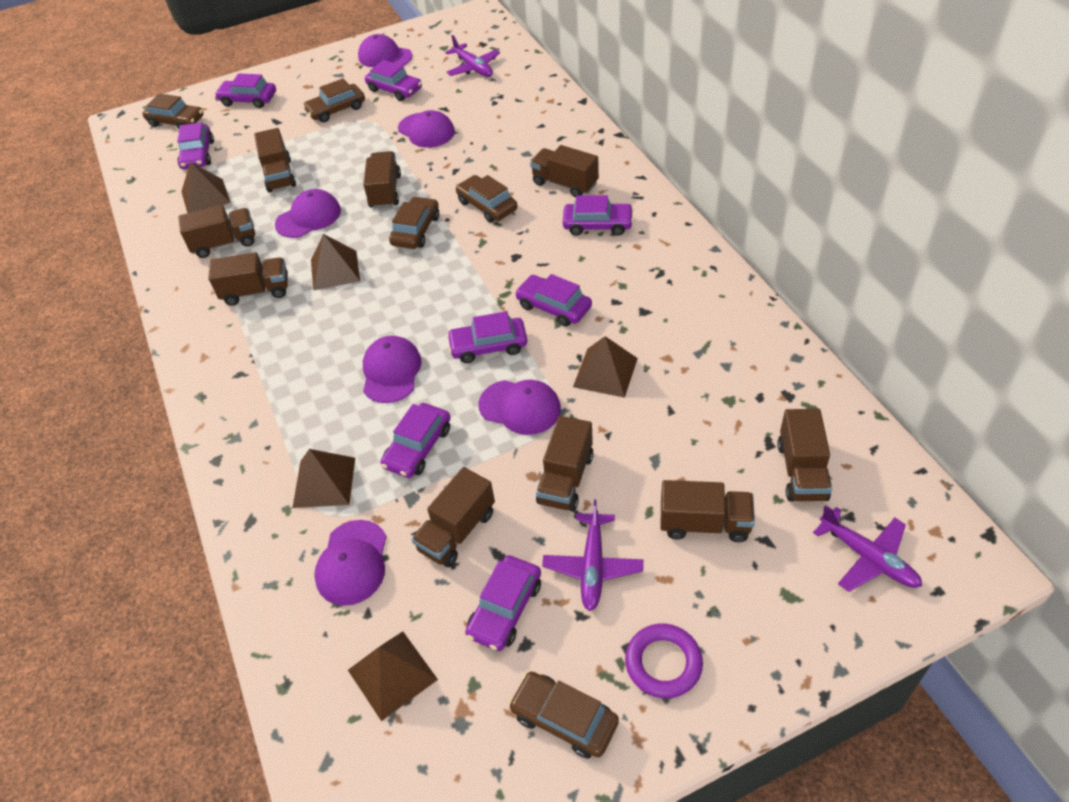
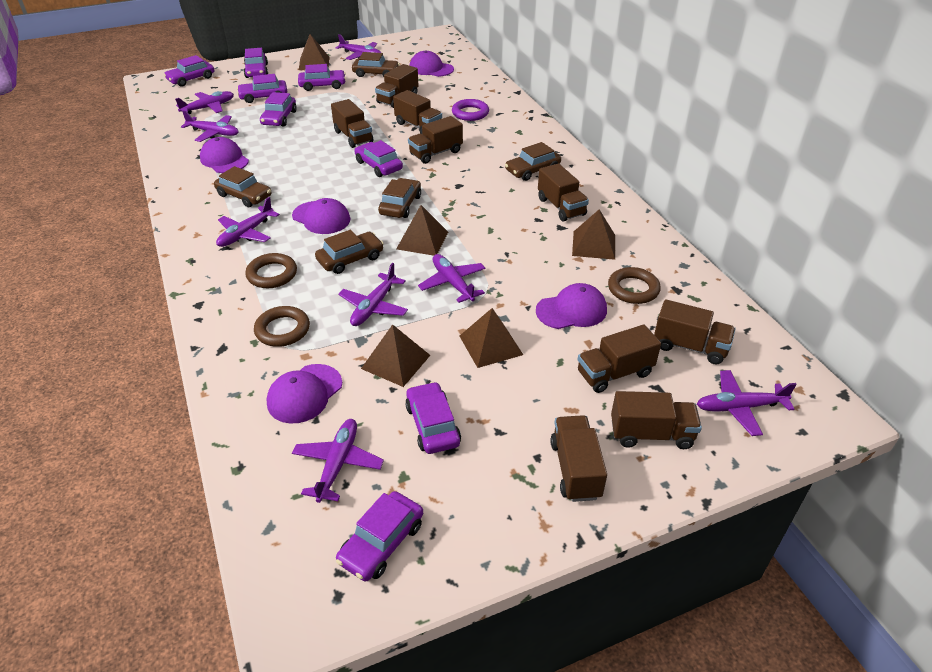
brown ring: none = 0 -> [245,253,297,288] [254,306,310,347] [608,267,661,304] = 3
purple cap: [275,189,341,238] [314,520,387,606] [358,34,412,67] [363,336,422,403] [398,110,455,148] [479,380,561,435] = 6 -> [200,137,249,173] [267,364,342,423] [292,198,350,234] [409,50,454,77] [536,283,607,329] = 5
purple plane: [445,35,500,77] [542,500,643,611] [813,505,922,592] = 3 -> [175,91,234,114] [181,111,238,142] [216,197,280,247] [292,419,384,503] [336,34,381,60] [338,263,408,326] [418,254,486,303] [697,370,797,436] = 8

